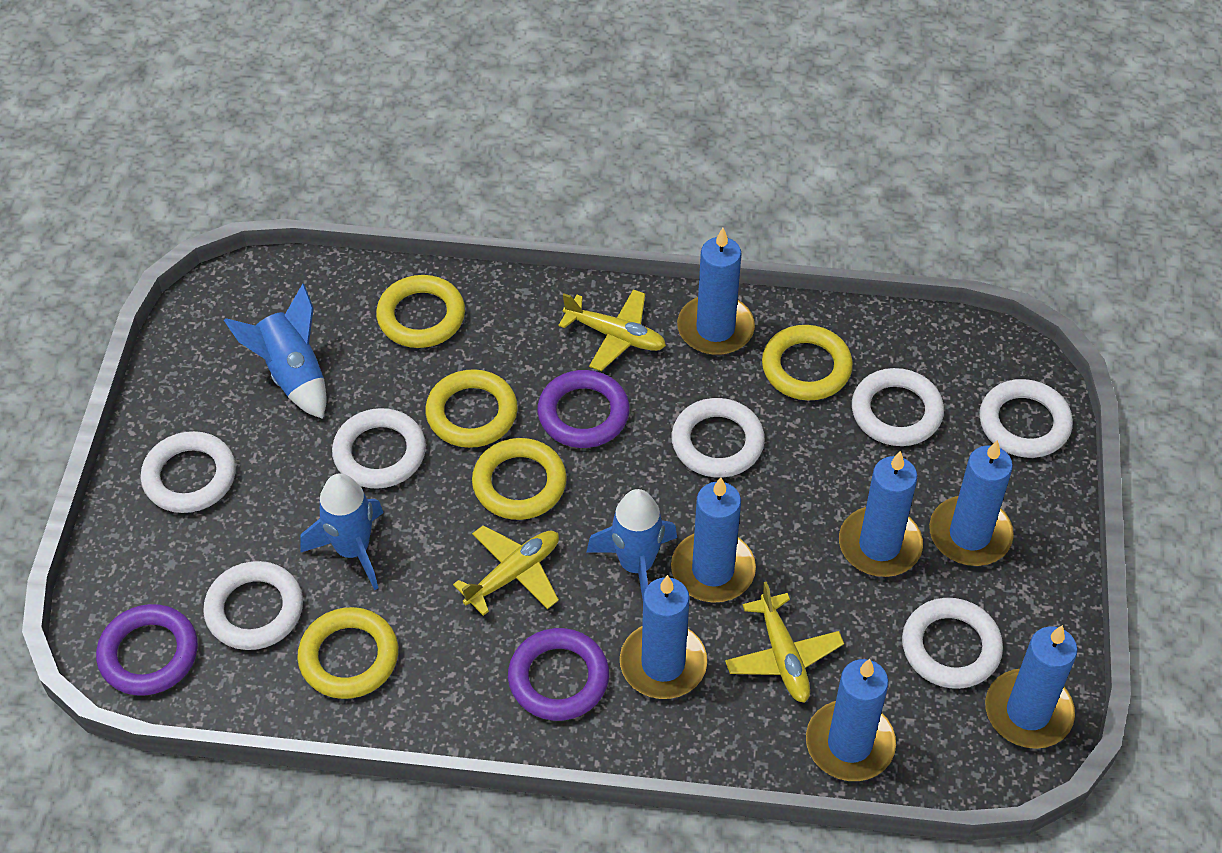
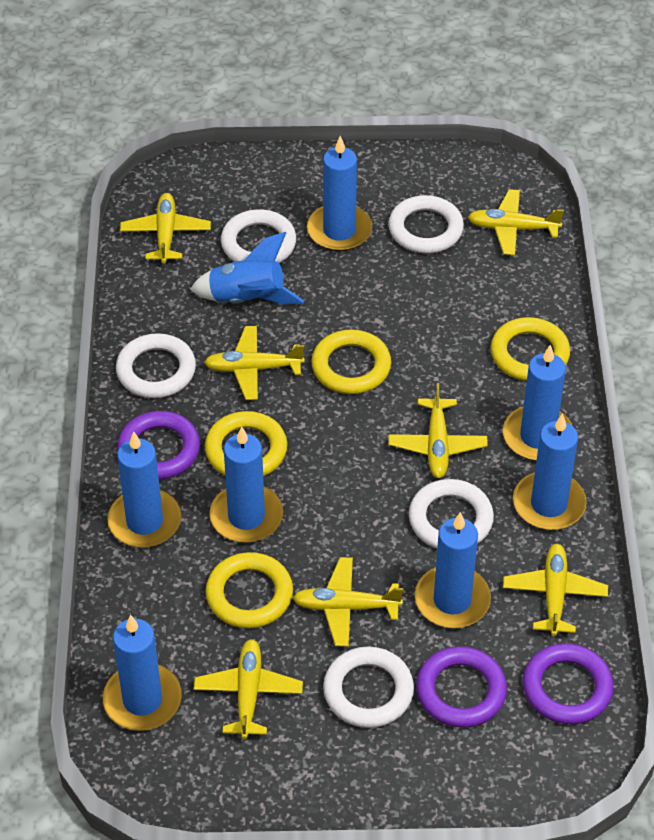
blue rocket: [224,284,327,419] [300,473,384,590] [587,489,677,599] = 3 -> [190,232,304,304] = 1
white ring: [141,431,236,513] [203,561,303,650] [332,408,426,489] [672,398,765,477] [852,368,944,446] [902,598,1003,689] [979,379,1073,458] = 7 -> [116,333,196,398] [221,209,296,263] [323,646,414,728] [388,195,464,253] [409,479,494,549] = 5
yellow plane: [453,525,559,616] [558,289,666,371] [725,581,844,703] = 3 -> [120,193,211,263] [194,639,303,739] [204,326,304,400] [293,557,403,647] [389,383,488,478] [468,189,564,255] [503,544,608,636] = 7
yellow ring: [297,607,398,699] [376,275,465,348] [425,369,518,448] [472,438,567,520] [762,325,853,401] = 5 -> [205,411,287,476] [206,552,293,628] [311,329,391,394] [491,317,570,381] = 4

